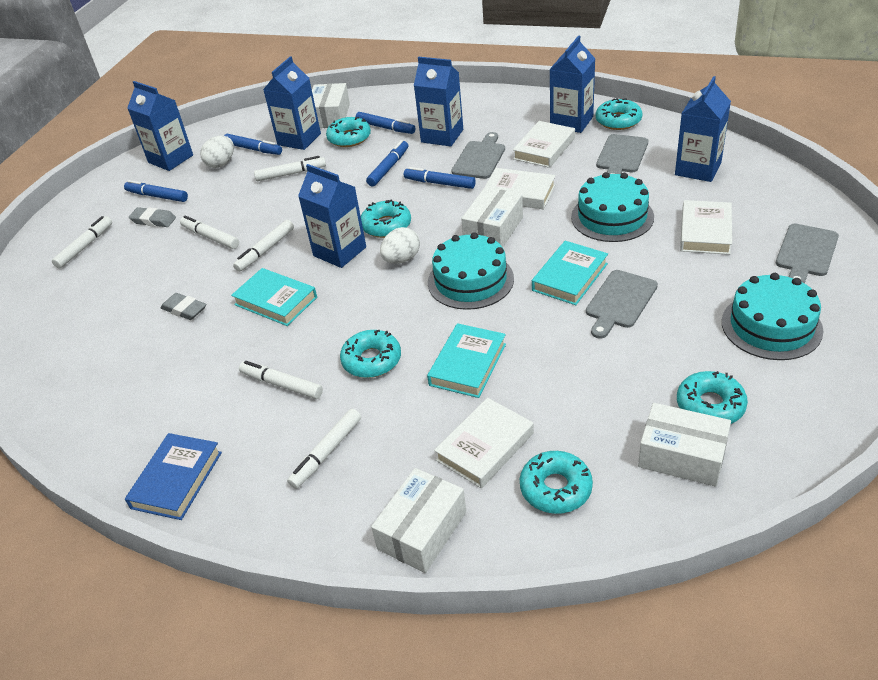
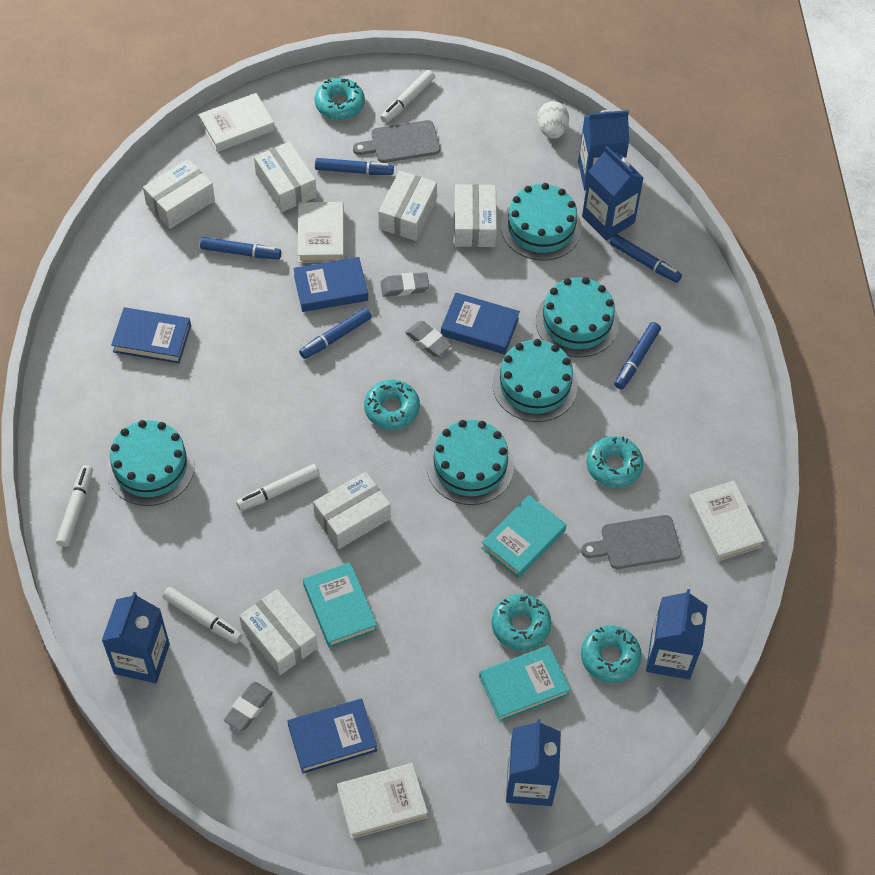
blue book: [125,433,222,520] = 1 -> [111,307,191,363] [287,699,377,774] [293,257,368,312] [441,293,520,354] = 4
blue carton: [127,81,193,171] [263,56,321,150] [298,164,366,268] [414,57,463,146] [549,36,595,133] [675,76,731,182] = 6 -> [102,592,170,684] [506,719,561,806] [578,110,629,191] [582,146,644,240] [646,589,708,680] = 5
grey cutting board: [451,132,505,179] [586,270,658,339] [596,134,648,174] [776,223,839,284] = 4 -> [353,120,440,163] [581,515,682,569] = 2
grey eraser: [129,207,176,227] [161,293,206,320] = 2 -> [224,682,273,732] [380,272,429,297] [405,321,452,357] = 3
turquoise cake: [428,232,514,310] [571,172,654,242] [722,273,824,360] = 3 -> [106,420,195,506] [426,420,514,505] [492,339,578,422] [501,183,582,261] [536,277,619,357] = 5
turquoise donut: [326,117,371,147] [340,330,401,378] [361,200,411,238] [520,451,593,514] [596,98,642,130] [677,371,748,424] = 6 -> [315,78,365,120] [364,380,420,430] [491,594,551,651] [581,625,642,683] [587,436,643,488] = 5
white box: [312,83,350,128] [371,468,466,573] [461,187,523,248] [638,403,731,487] = 4 -> [143,159,215,229] [239,589,317,675] [254,142,317,212] [313,472,391,549] [378,171,437,241] [454,184,497,247] = 6
white egg: [200,136,234,168] [380,227,420,264] = 2 -> [537,101,569,139] = 1
white marker: [52,216,112,269] [180,215,239,249] [233,220,294,272] [239,361,323,399] [254,156,326,181] [287,409,361,489] = 6 -> [56,465,93,547] [163,587,242,644] [236,464,320,511] [380,70,435,123] = 4

